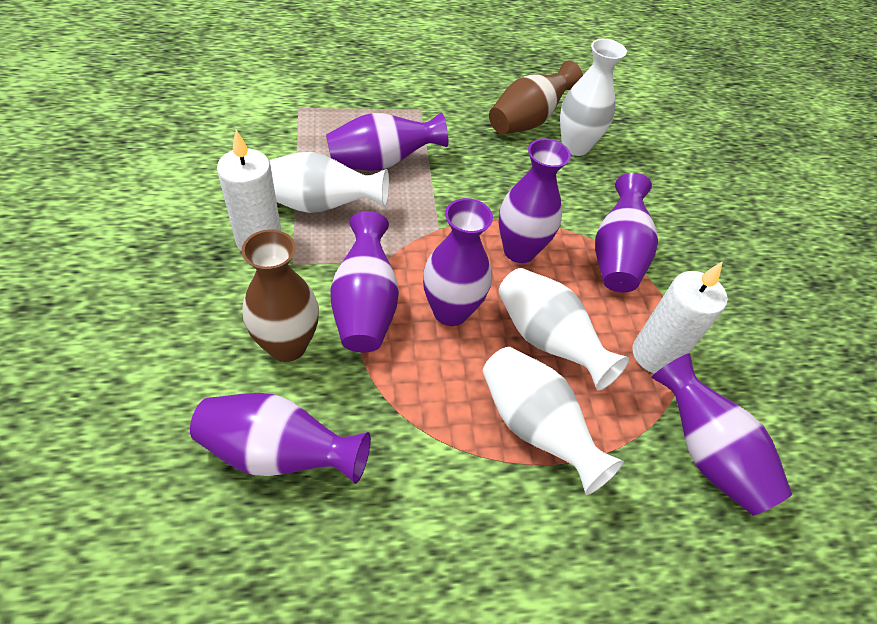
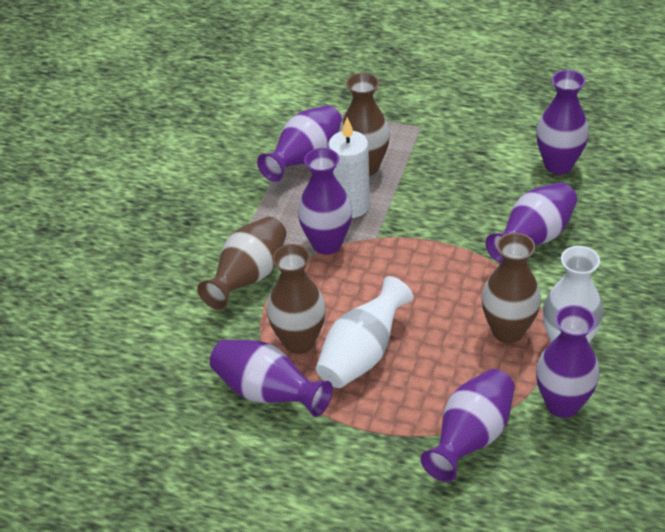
brown vase: [242,230,319,362] [489,61,583,135] = 2 -> [197,217,286,310] [267,244,326,354] [339,73,390,176] [482,233,541,343] = 4
white candle: [217,130,281,251] [632,261,728,374] = 2 -> [328,118,370,218] = 1
white vase: [269,152,389,213] [483,347,624,495] [499,268,629,391] [560,39,627,156] = 4 -> [316,276,413,388] [543,246,603,343] = 2

